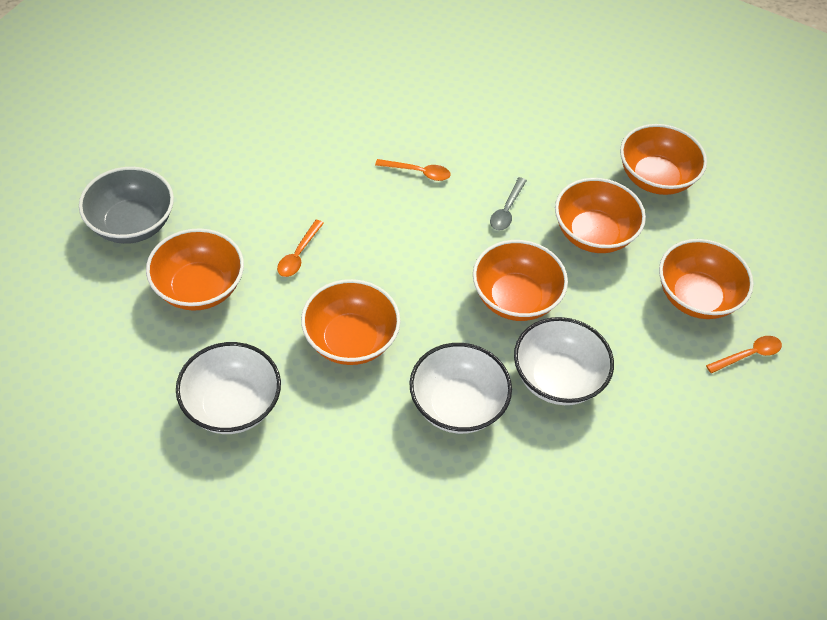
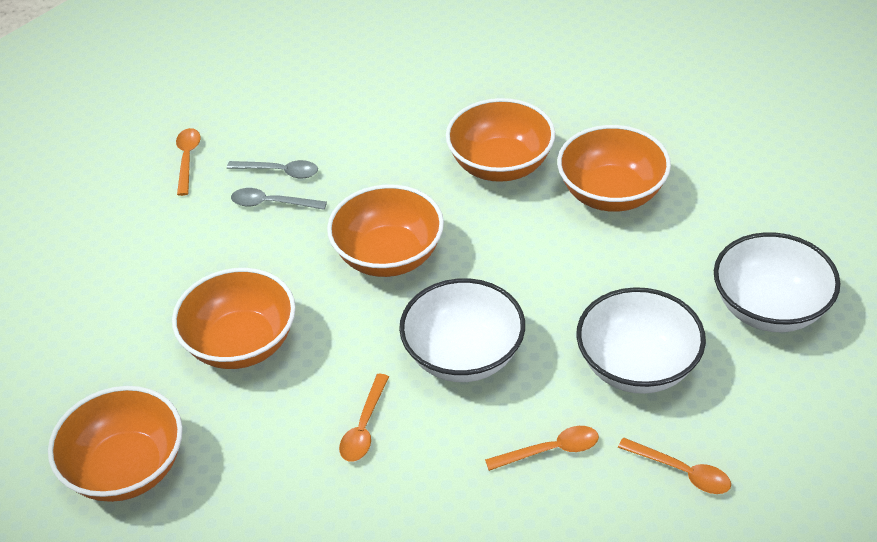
grey bowl: [79,167,174,244] = 1 -> none = 0
grey spoon: [490,177,527,231] = 1 -> [227,160,318,178] [231,188,327,210] = 2
orange bowl: [146,228,244,311] [301,279,401,365] [473,240,568,321] [555,178,646,253] [620,124,707,195] [659,239,754,319] = 6 -> [48,386,183,502] [172,268,296,369] [327,184,444,277] [446,98,555,182] [557,125,671,212] = 5
orange spoon: [277,220,324,277] [375,159,451,181] [706,336,782,373] = 3 -> [176,128,201,196] [339,374,389,462] [485,426,599,471] [618,438,731,494] = 4

